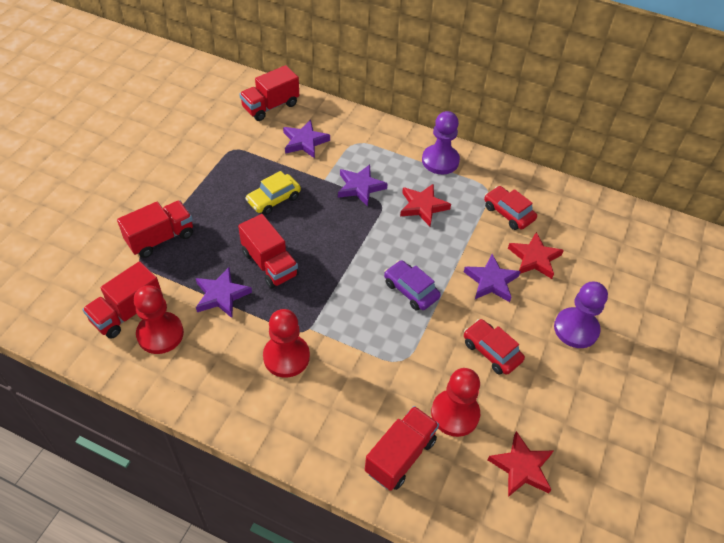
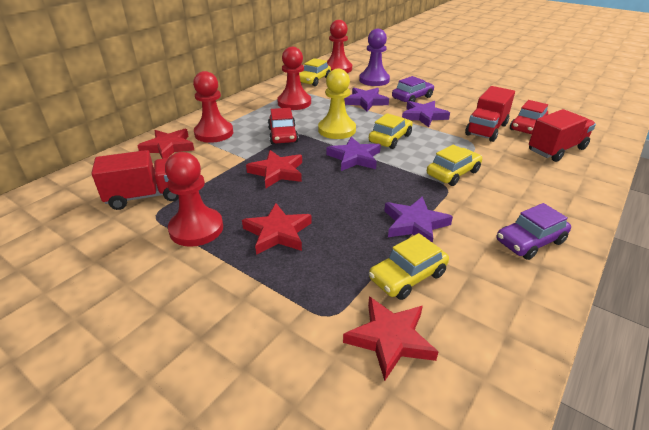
purple car: [384,260,441,311] = 1 -> [392,76,434,102] [497,203,571,260] = 2
purple pawn: [422,111,460,174] [554,282,608,348] = 2 -> [359,29,390,86] = 1
red pawn: [134,285,184,354] [263,309,310,378] [431,368,480,437] = 3 -> [165,152,223,247] [193,71,233,143] [277,47,311,110] [327,20,352,73] = 4
red star: [400,183,451,226] [488,431,553,497] [508,232,564,279] = 3 -> [137,129,194,159] [242,203,312,255] [246,150,302,188] [343,297,438,381] = 4
red truck: [82,261,162,339] [117,201,193,258] [238,214,299,289] [239,65,299,121] [365,406,439,491] = 5 -> [91,150,179,210] [465,86,515,142] [529,109,596,162] = 3
yellow car: [245,171,301,215] = 1 -> [299,58,331,86] [369,113,413,149] [369,233,449,300] [427,145,482,186] = 4
yellow pawn: none = 0 -> [318,69,356,139] = 1

